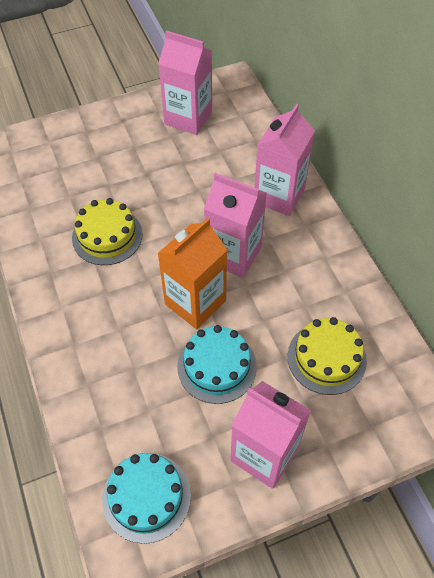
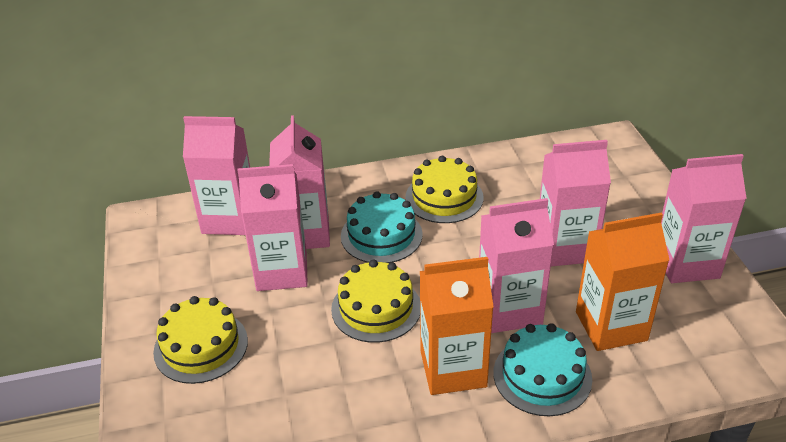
orange carton: [157,218,227,329] = 1 -> [420,257,494,395] [576,213,669,351] = 2
pink carton: [158,31,212,135] [204,173,267,278] [230,381,311,489] [254,104,315,216] = 4 -> [183,116,250,235] [237,164,308,291] [269,115,330,249] [479,198,554,333] [540,140,611,266] [661,154,747,283] = 6
yellow cake: [72,198,143,265] [288,317,367,395] = 2 -> [153,296,248,384] [331,260,420,343] [405,156,484,223] = 3

